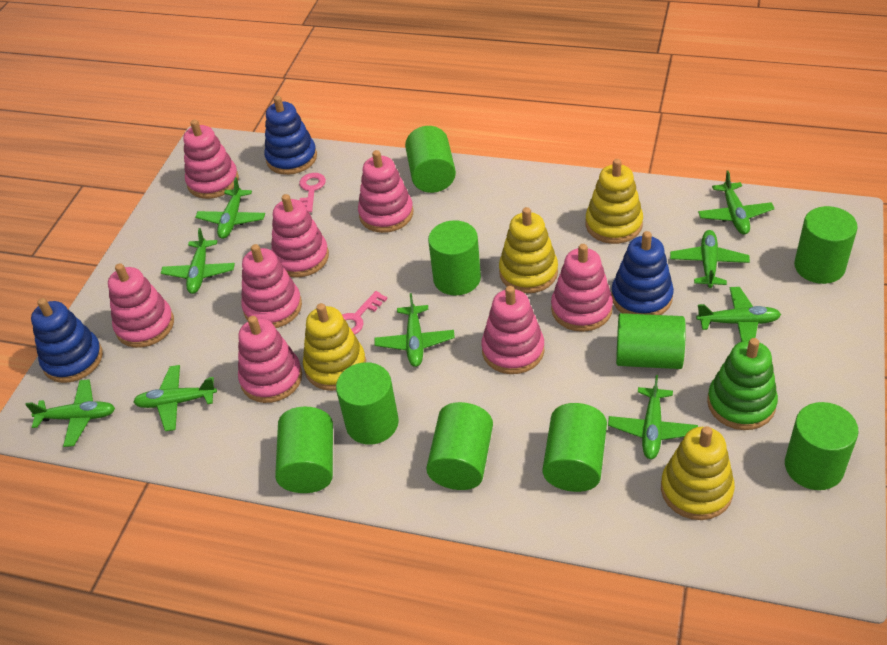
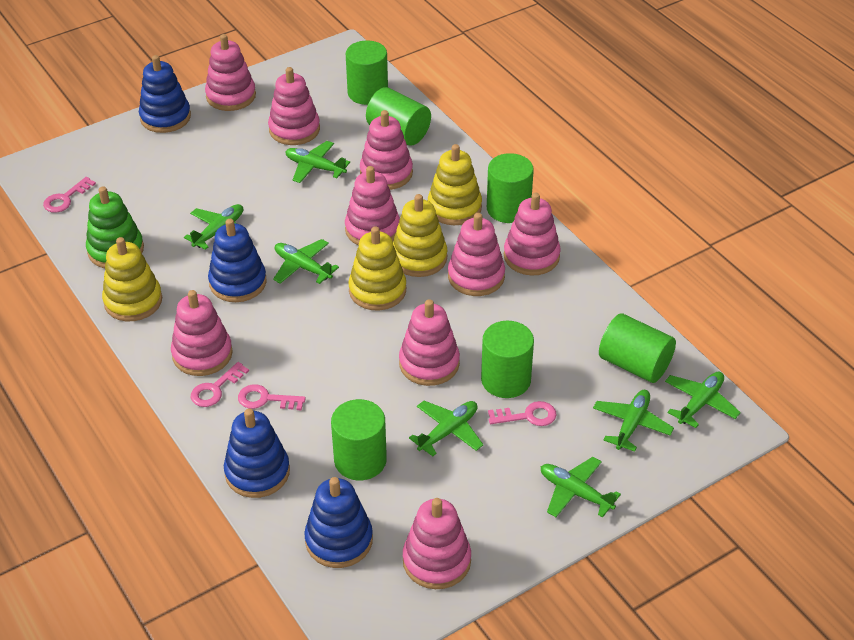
blue stacking toy: [31,298,103,383] [264,96,317,175] [611,231,674,315] = 3 -> [139,55,191,133] [208,219,267,302] [224,409,290,498] [304,477,373,568] = 4
green cylinder: [275,407,333,493] [336,362,399,445] [405,126,456,193] [426,402,493,490] [428,220,481,296] [543,403,607,492] [616,313,686,369] [785,402,859,490] [794,206,858,284] = 9 -> [331,399,387,480] [346,41,388,105] [366,87,431,146] [481,321,534,398] [487,153,534,223] [599,313,676,383] = 6
green plane: [25,380,115,447] [133,365,217,431] [161,228,235,294] [195,177,265,239] [374,293,455,367] [608,375,698,459] [670,230,750,288] [696,287,781,341] [698,171,775,234] = 9 -> [184,204,243,250] [273,239,339,284] [285,141,350,183] [409,401,483,456] [540,457,621,517] [593,390,674,452] [665,372,741,428] = 7
pink key: [299,173,326,213] [342,291,387,335] = 2 -> [43,177,96,213] [191,362,249,407] [238,384,306,410] [488,401,557,426] = 4
pink stacking toy: [108,263,174,348] [183,120,239,199] [238,316,302,403] [241,244,302,328] [271,194,329,278] [358,150,413,233] [481,286,544,374] [551,244,613,332] = 8 -> [171,290,233,376] [205,34,256,111] [268,67,320,145] [345,166,400,245] [360,110,413,190] [399,299,460,386] [403,498,471,589] [448,213,505,296] [504,193,561,275] = 9

